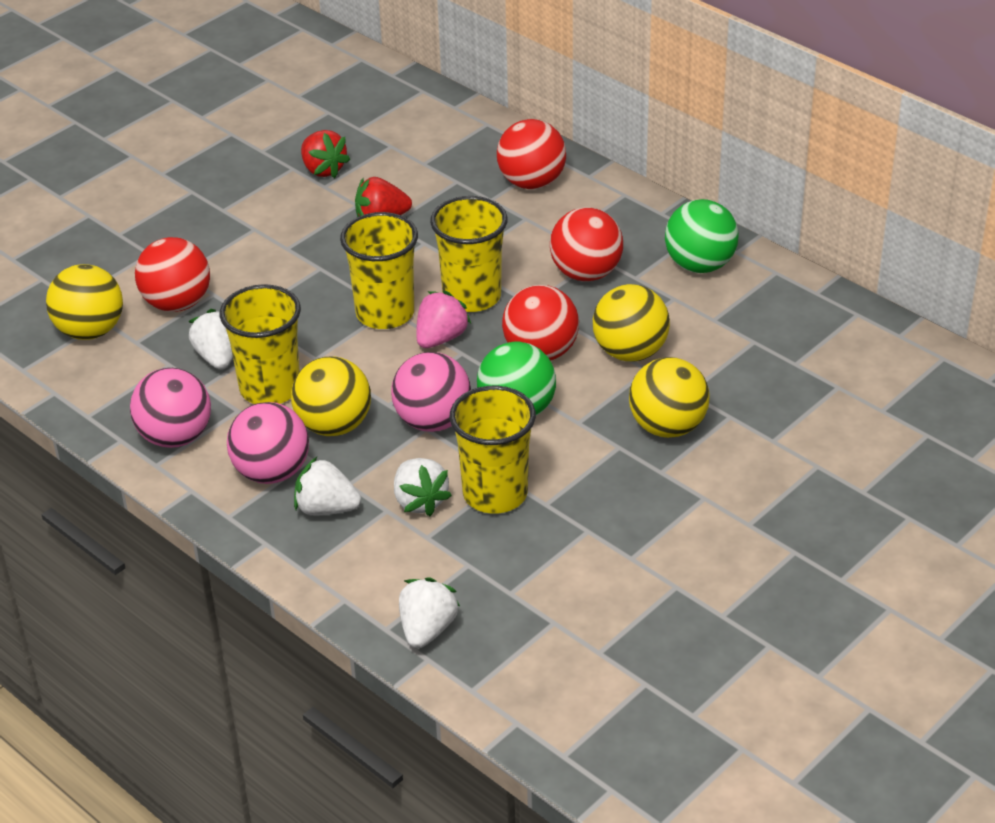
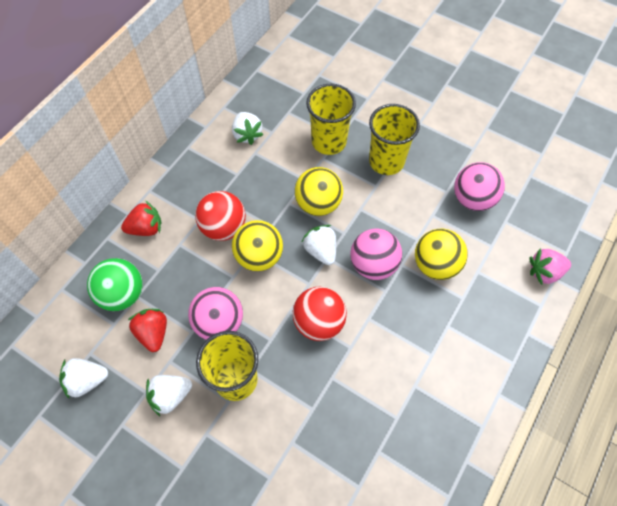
green ball: [477,341,556,416] [665,199,739,273] = 2 -> [87,258,143,311] = 1
red ball: [135,237,210,312] [497,119,566,189] [502,285,579,361] [550,207,623,281] = 4 -> [195,191,246,241] [293,287,347,341] = 2
yellow ball: [46,264,123,340] [291,357,371,436] [593,284,670,361] [629,357,710,438] = 4 -> [232,220,283,271] [295,167,343,216] [415,229,468,280] = 3
yellow cup: [220,284,301,404] [340,212,418,329] [430,196,508,312] [450,386,536,514] = 4 -> [196,331,258,401] [306,84,356,155] [369,104,420,175] = 3

